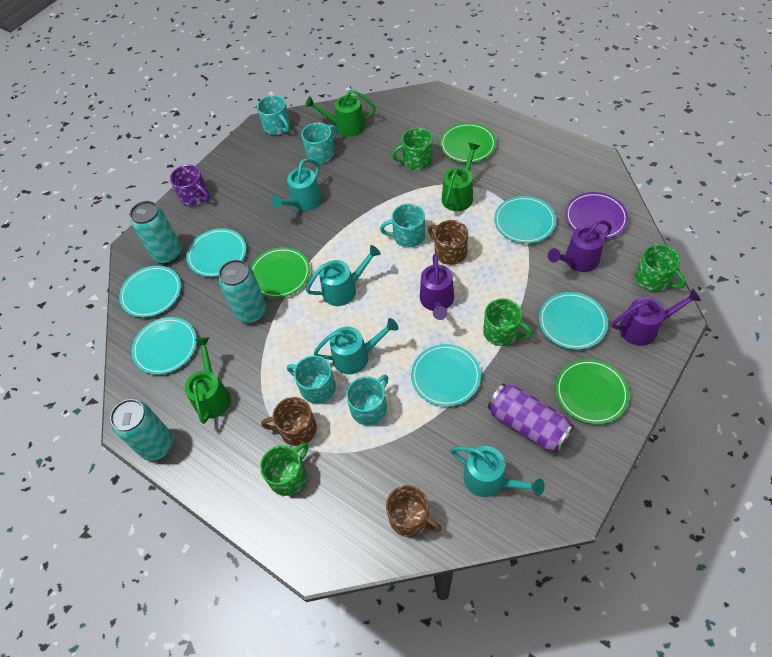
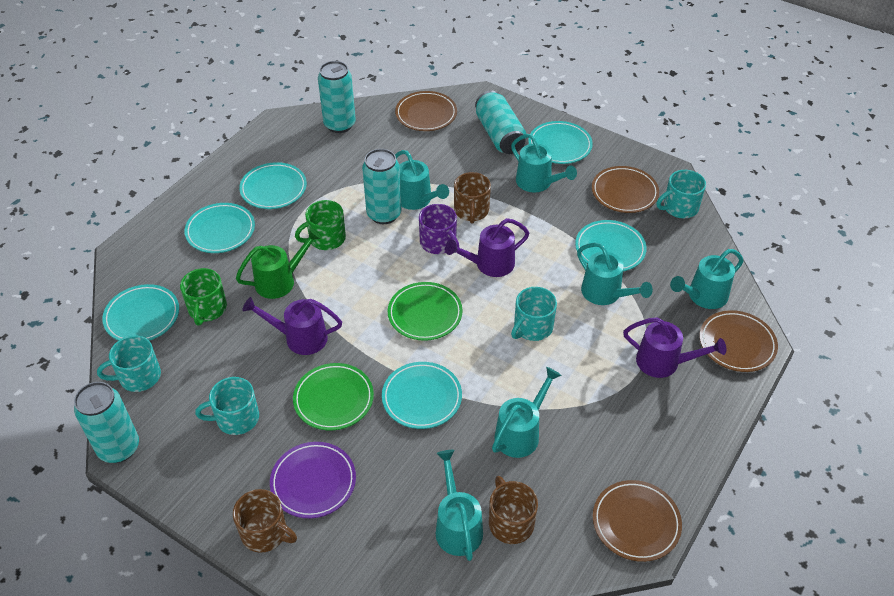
brown plate: none = 0 -> [395,91,457,131] [592,166,659,213] [593,480,682,562] [699,310,778,372] = 4
green mug: [260,443,308,496] [392,128,432,170] [483,298,533,346] [635,244,686,291] = 4 -> [180,268,227,326] [295,200,346,250] = 2
green plate: [251,247,310,298] [440,123,496,163] [555,359,630,424] = 3 -> [293,363,374,430] [388,282,463,341] = 2
green watering can: [185,337,231,424] [305,90,376,136] [442,143,480,211] = 3 -> [236,228,322,299] = 1
purple can: [488,383,574,453] = 1 -> none = 0
turquoise can: [110,399,173,461] [130,201,181,264] [219,260,267,323] = 3 -> [74,382,139,463] [318,61,356,133] [362,149,402,224] [475,91,526,154] = 4
turquoise mug: [257,95,290,135] [287,355,336,404] [301,123,337,163] [346,375,388,425] [380,203,425,248] = 5 -> [97,336,161,392] [195,377,259,435] [511,287,557,341] [656,170,706,218] = 4
turquoise watering can: [271,158,322,211] [306,245,381,306] [313,318,398,374] [450,446,545,497] = 4 -> [395,150,449,210] [436,450,483,561] [492,367,562,458] [511,134,577,193] [577,242,653,305] [670,249,743,309] = 6

